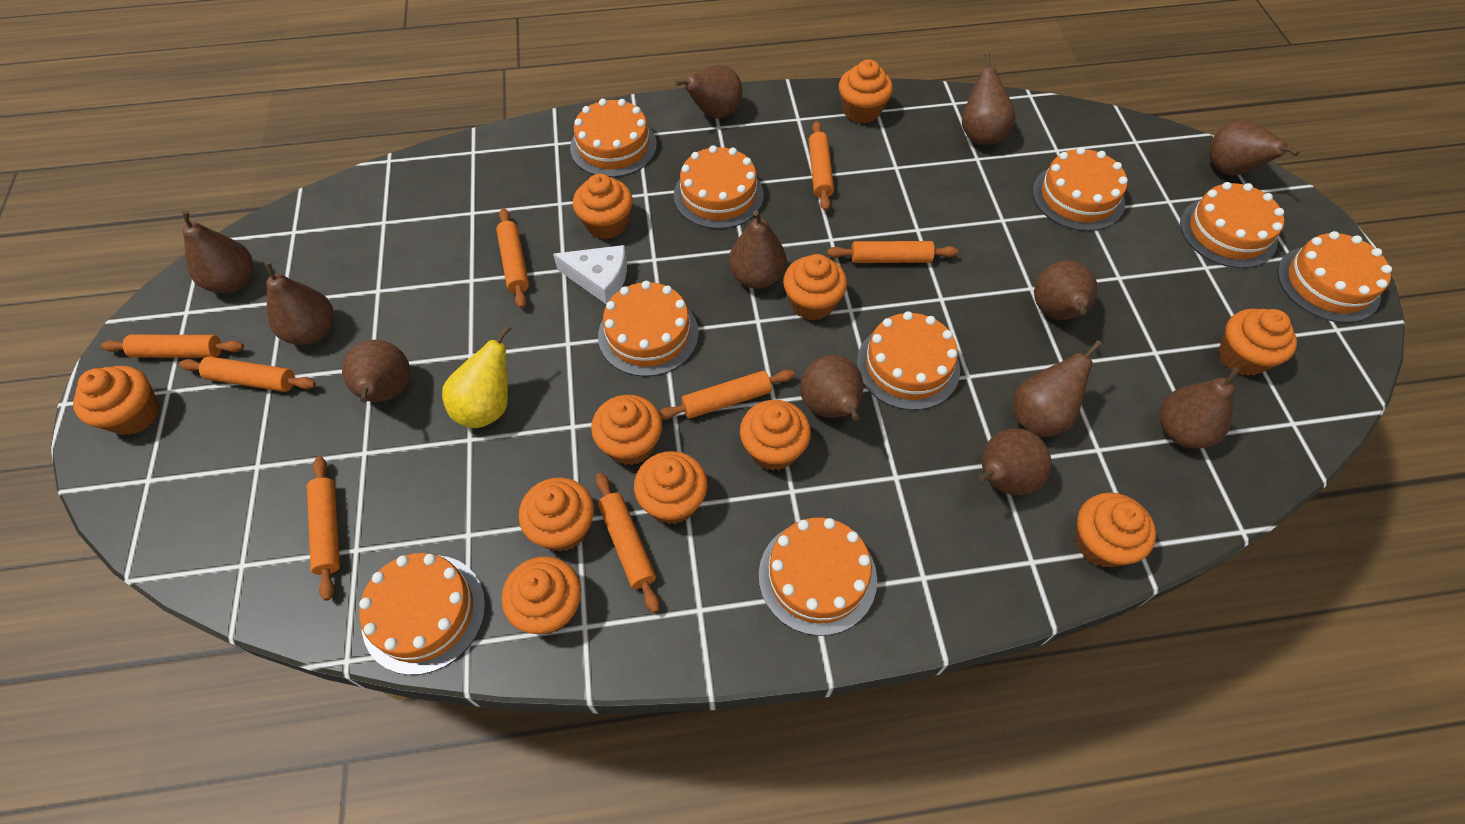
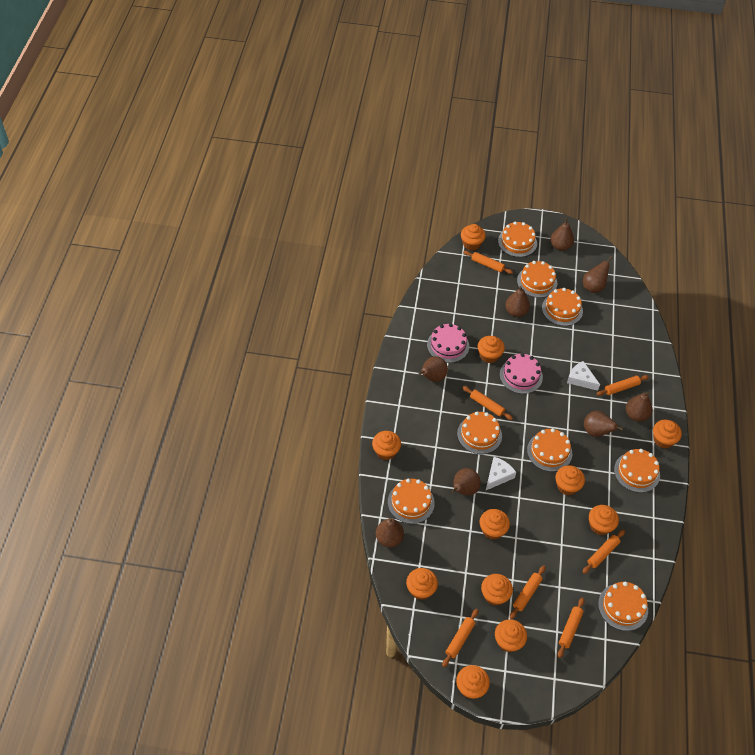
brown pear: [182,210,253,293] [264,262,334,345] [342,340,410,403] [675,65,743,119] [729,210,787,289] [800,355,863,421] [962,53,1015,145] [978,428,1051,495] [1013,340,1102,437] [1034,260,1097,320] [1159,367,1240,449] [1209,120,1300,175] = 12 -> [376,518,404,547] [418,356,448,382] [452,468,481,496] [505,286,530,317] [551,218,574,251] [583,256,613,293] [584,411,623,437] [626,391,652,422] = 8
orange cake: [359,553,485,675] [570,99,657,177] [598,281,699,377] [674,145,764,229] [759,518,877,636] [857,311,960,410] [1032,147,1128,231] [1180,182,1284,268] [1278,231,1392,323] = 9 -> [388,478,435,524] [457,412,502,454] [498,222,537,257] [517,261,557,298] [527,428,572,472] [542,288,583,326] [598,582,648,631] [614,449,660,493] = 8
orange rolling pin: [101,335,244,358] [179,356,316,392] [307,456,340,601] [496,208,529,309] [596,473,659,613] [659,370,795,420] [809,121,834,211] [827,241,958,263] = 8 -> [442,609,478,667] [463,251,513,274] [463,386,513,420] [510,565,546,619] [558,597,585,658] [583,530,625,574] [596,375,649,396] = 7
pink cake: none = 0 -> [427,323,469,363] [500,353,543,394] = 2
white cheese: [553,245,627,304] = 1 -> [486,457,516,490] [567,361,600,391] = 2
yellow pear: [442,325,511,428] = 1 -> none = 0

